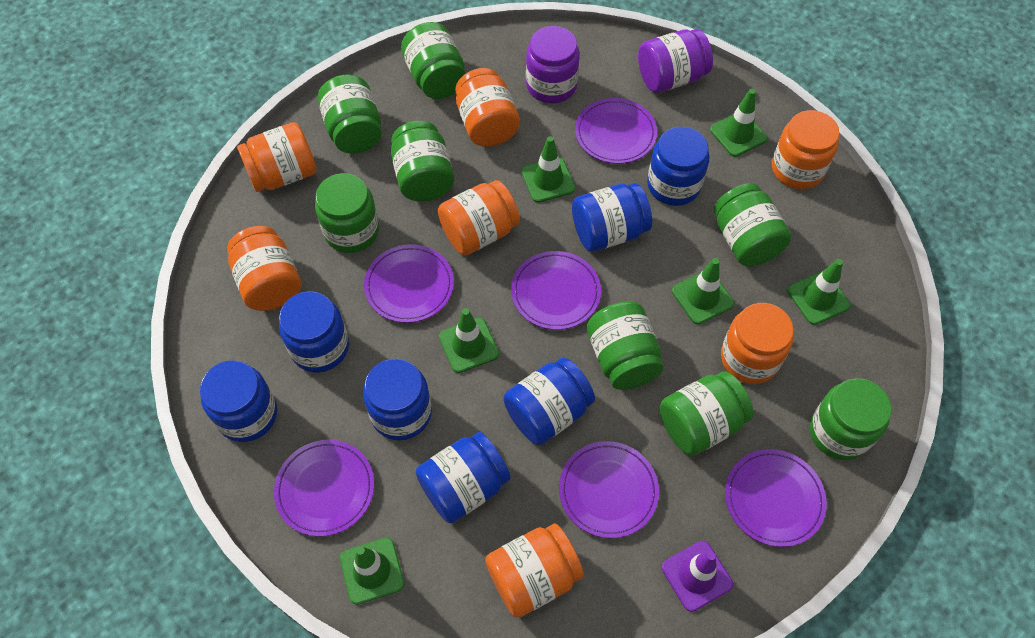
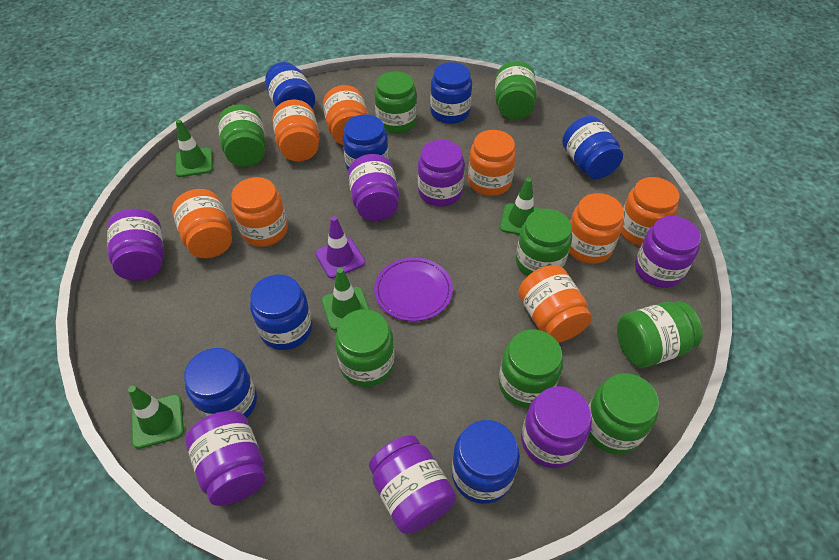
green traffic cone: [340,538,404,605] [439,308,499,373] [521,136,576,203] [672,258,734,324] [710,89,767,157] [787,259,850,325] = 6 -> [128,386,184,449] [176,120,213,177] [321,268,370,330] [500,178,540,235] = 4
orange jar: [227,226,301,311] [237,122,317,192] [438,180,520,256] [455,68,520,147] [485,523,584,618] [721,303,794,384] [772,110,839,189] = 7 -> [172,189,232,258] [232,177,288,247] [272,99,320,162] [323,85,368,145] [468,130,516,196] [518,265,592,343] [569,193,624,264] [621,177,679,246] = 8
purple jar: [526,26,580,103] [638,29,713,93] = 2 -> [107,209,164,281] [185,411,266,506] [348,154,399,221] [369,435,456,534] [418,140,465,207] [521,386,592,468] [635,216,701,288] = 7
purple plate: [274,440,374,537] [364,244,454,323] [511,251,601,330] [559,441,659,538] [575,98,657,164] [725,449,827,547] = 6 -> [374,257,453,321] = 1

